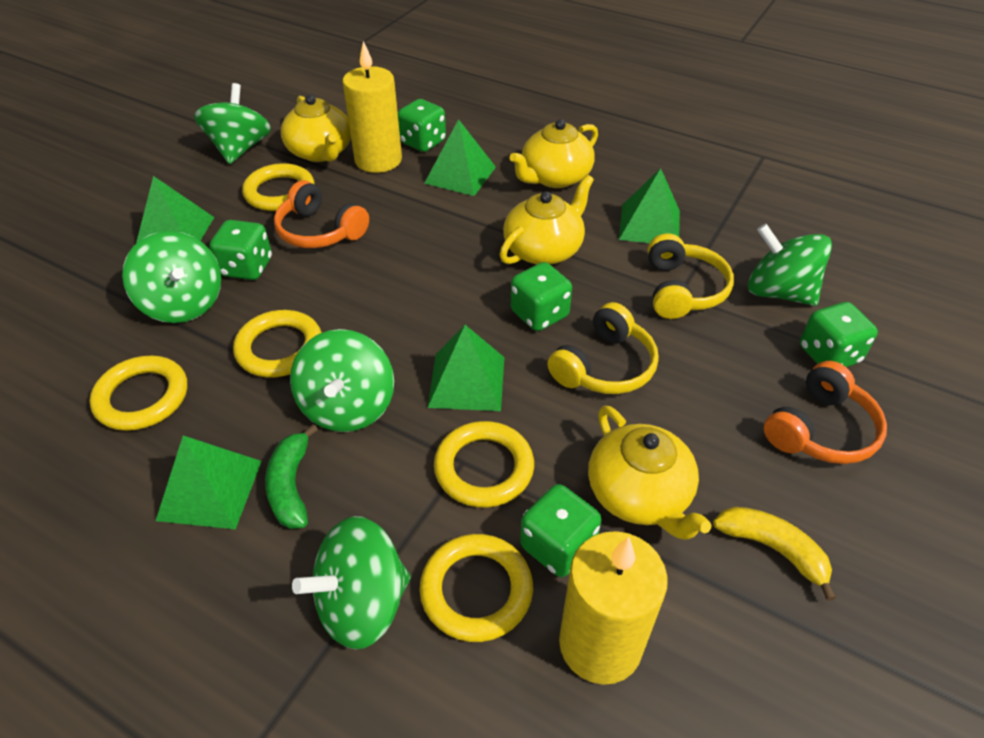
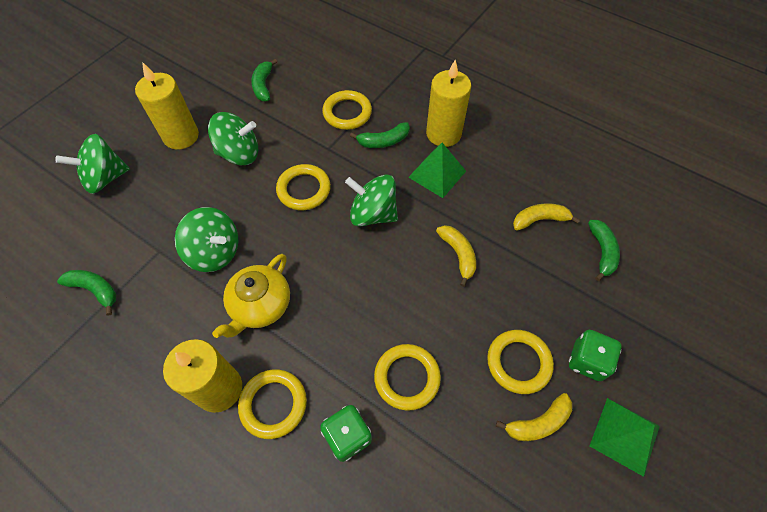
green banana: [265,424,318,529] = 1 -> [57,270,117,316] [251,59,277,102] [350,122,410,148] [588,220,620,281] = 4
green dice: [210,220,272,280] [398,99,446,152] [511,262,572,331] [520,484,601,577] [800,302,878,367] = 5 -> [320,405,372,462] [569,330,622,381] = 2
green pyramid: [136,176,214,243] [156,436,262,529] [424,119,496,196] [428,325,504,411] [619,168,680,243] = 5 -> [408,143,466,198] [590,398,660,477] = 2
green spinning top: [122,231,221,323] [194,83,271,164] [290,329,394,432] [292,516,411,649] [748,223,832,306] = 5 -> [55,134,130,194] [175,207,238,272] [208,112,258,165] [345,174,398,227] = 4
orange headphones: [274,180,369,248] [764,361,887,464] = 2 -> none = 0
yellow banana: [713,506,836,601] = 1 -> [436,225,476,287] [496,393,572,441] [513,204,580,231] = 3
yellow candle: [342,41,402,173] [559,531,668,685] = 2 -> [135,62,199,150] [163,339,242,413] [426,60,471,147] = 3
yellow headphones: [547,302,659,394] [648,233,734,319] = 2 -> none = 0
yellow teapot: [281,95,351,162] [499,175,594,265] [510,119,598,188] [588,405,711,540] = 4 -> [212,254,290,338] = 1

